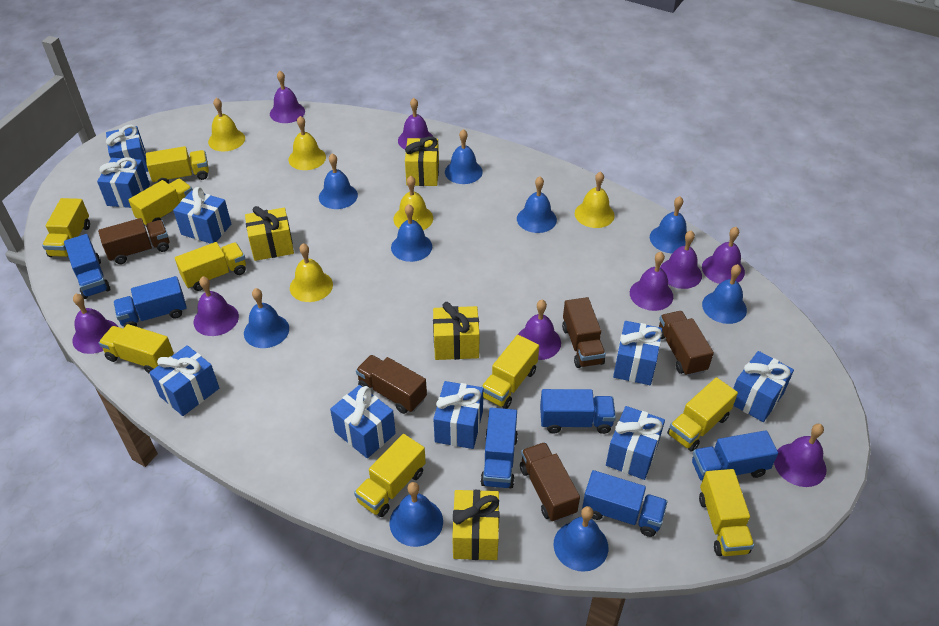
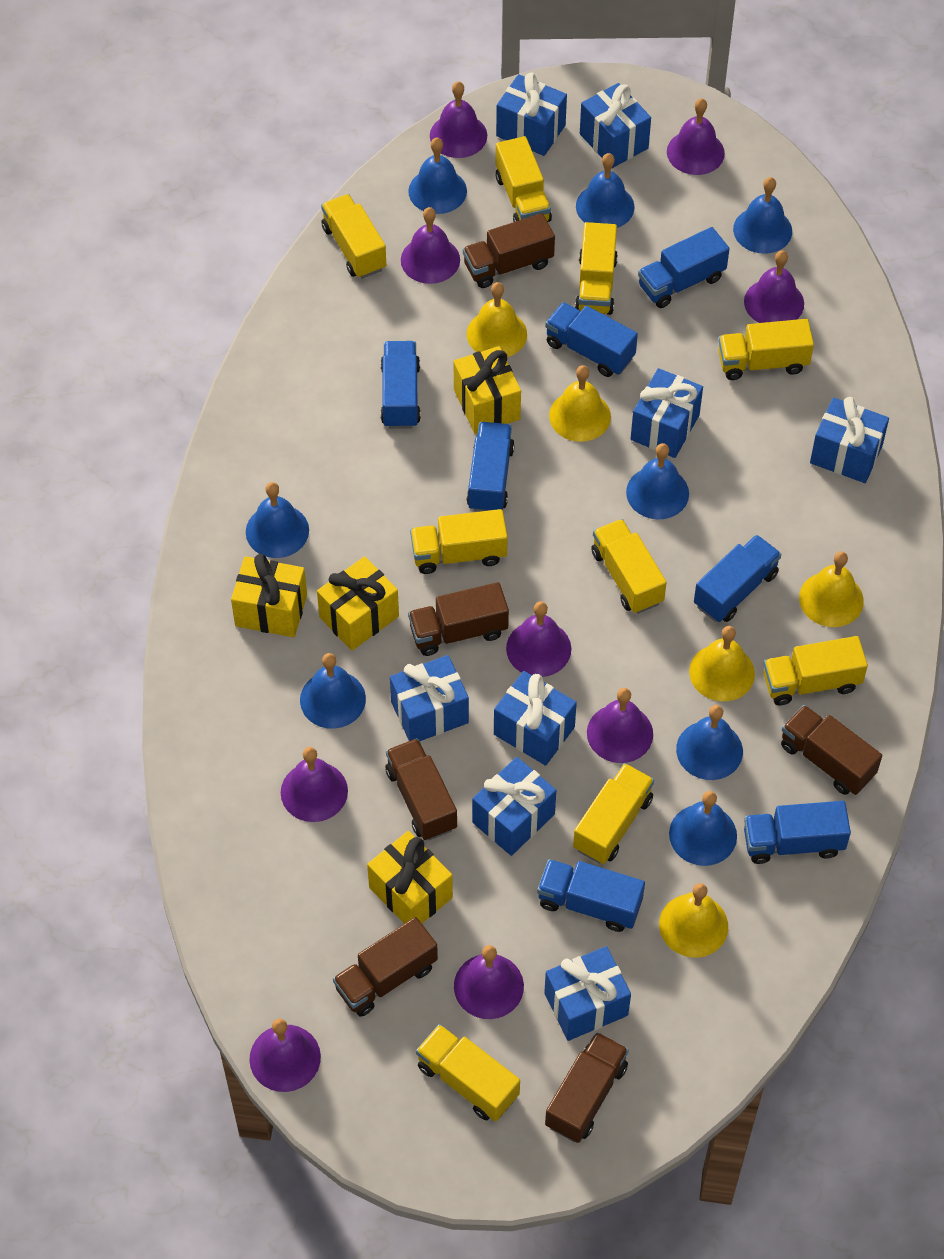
blue bell: [244,288,289,348] [319,153,358,209] [390,482,443,547] [391,204,432,262] [445,129,483,184] [517,176,557,233] [554,506,608,572] [650,196,687,253] [702,264,747,324] = 9 -> [246,482,309,558] [300,653,366,729] [408,138,467,214] [576,153,635,228] [626,443,689,519] [669,791,737,866] [676,705,743,780] [733,177,792,254] = 8
blue gift: [97,157,150,208] [106,124,148,172] [149,345,219,416] [173,187,231,244] [330,385,396,458] [433,381,483,449] [606,406,665,480] [613,321,662,385] [733,351,794,422] = 9 -> [390,655,469,741] [472,757,556,856] [494,671,577,766] [496,73,567,156] [544,946,631,1041] [580,83,651,168] [631,368,703,458] [810,397,889,483] = 8
blue truck: [64,234,110,299] [113,276,187,327] [480,408,518,488] [540,389,616,434] [582,470,668,537] [692,430,778,481] = 6 -> [380,341,421,429] [467,422,515,512] [537,859,645,932] [545,302,638,377] [638,227,730,308] [694,535,781,622] [744,801,851,864] = 7
brown truck: [98,218,169,264] [356,355,427,414] [520,442,580,522] [562,297,606,368] [659,311,714,376] = 5 -> [333,917,438,1017] [385,738,457,840] [408,582,509,656] [463,213,555,288] [545,1032,629,1143] [781,705,882,795] = 6

